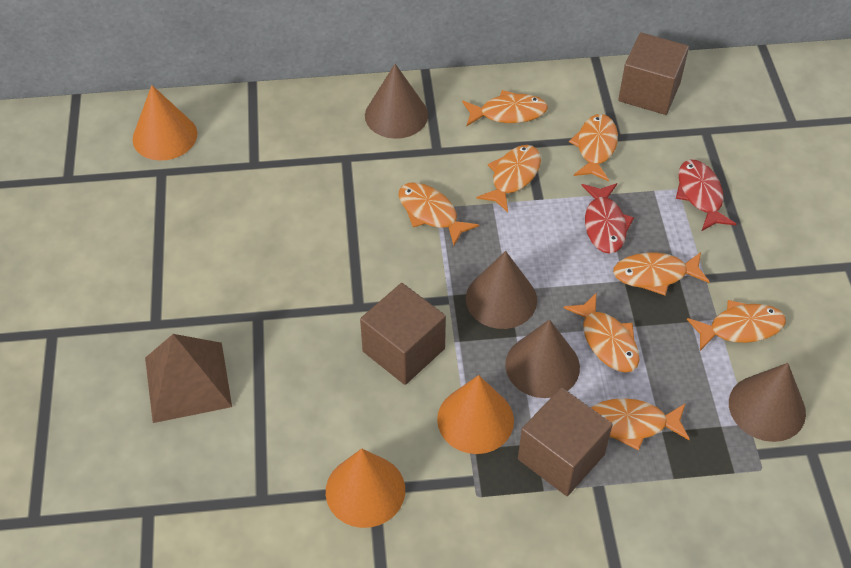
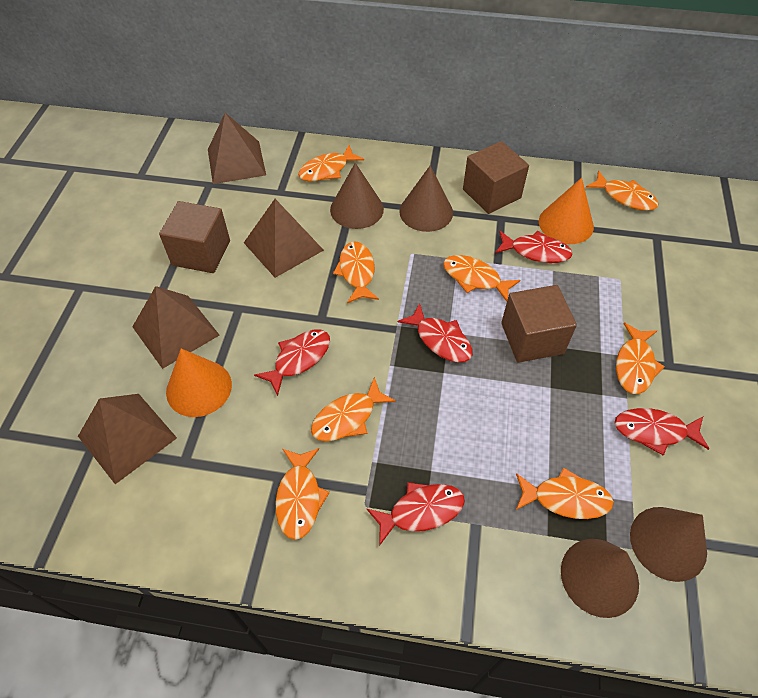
brown pyramid: [145,334,232,423] = 1 -> [78,394,177,484] [132,286,219,369] [208,113,266,184] [244,199,324,278] = 4
orange cone: [132,85,197,161] [326,448,405,528] [437,375,514,454] = 3 -> [166,349,232,417] [539,178,594,244] = 2
red fish: [582,183,634,254] [676,160,736,231] = 2 -> [254,330,330,396] [366,482,465,546] [397,303,473,362] [495,231,573,263] [614,408,709,456] = 5

